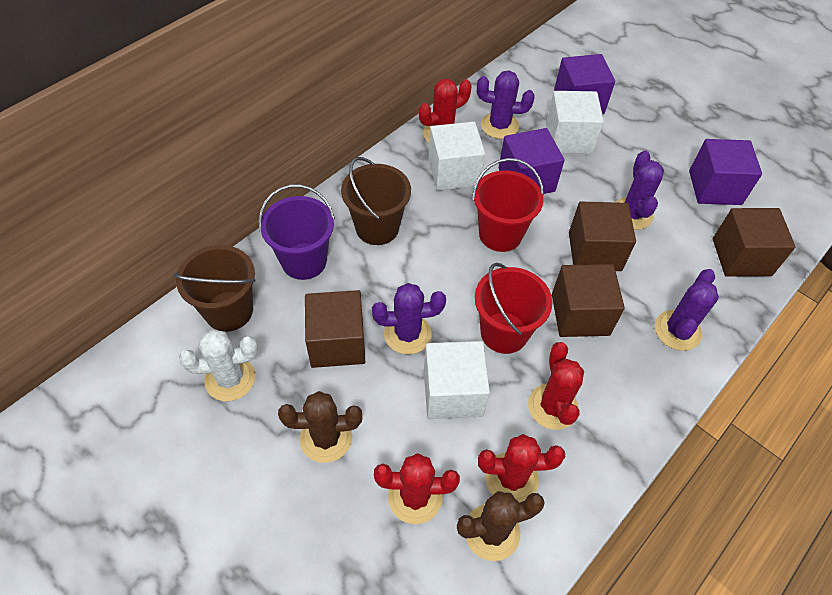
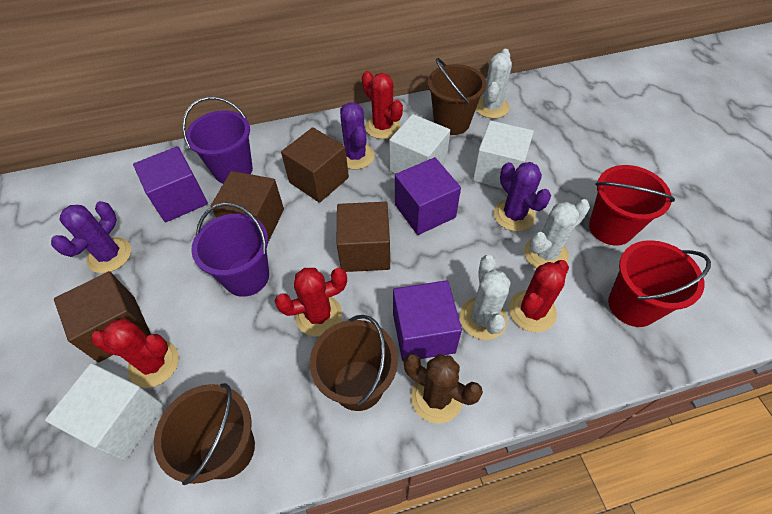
brown bucket: [173,245,256,332] [341,157,411,245] = 2 -> [154,383,255,485] [310,315,398,411] [427,58,487,135] = 3
brown cactus: [278,391,362,463] [457,491,545,561] = 2 -> [404,353,483,424] = 1
purple bucket: [259,184,335,280] = 1 -> [182,97,253,184] [191,203,269,297] = 2
purple cactus: [372,283,446,354] [477,70,535,139] [616,151,664,230] [655,269,719,351] = 4 -> [51,201,131,273] [340,102,375,170] [494,162,551,231] = 3
white cactus: [179,329,258,401] = 1 -> [460,255,511,340] [476,49,512,119] [524,199,590,268] = 3

